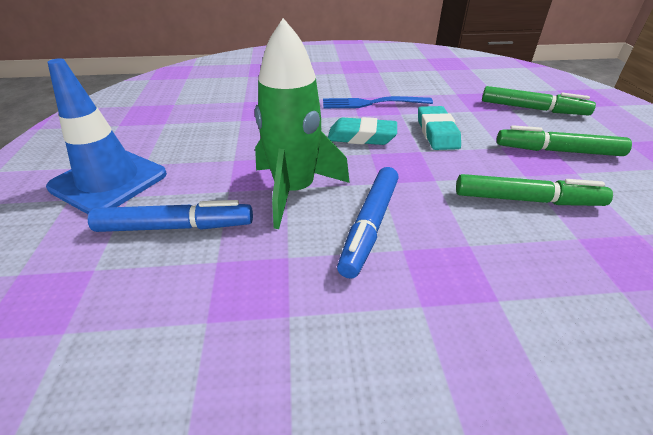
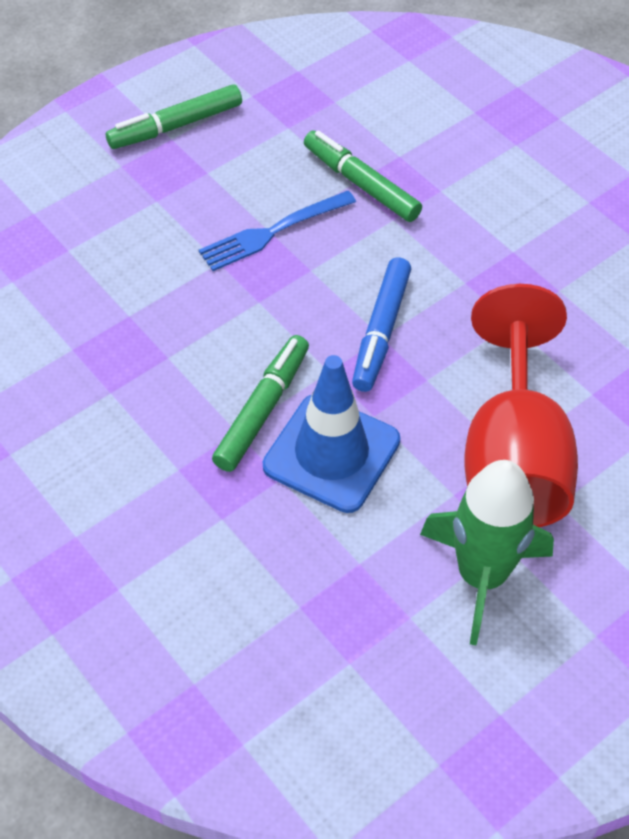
blue marker: [88,200,253,232] [337,167,399,279] = 2 -> [352,257,411,392] = 1
red goblet: none = 0 -> [464,284,578,527] = 1
turquoise eraser: [328,117,397,145] [418,106,461,150] = 2 -> none = 0

